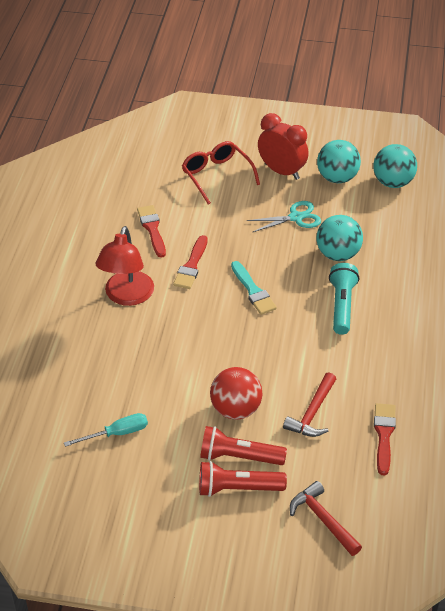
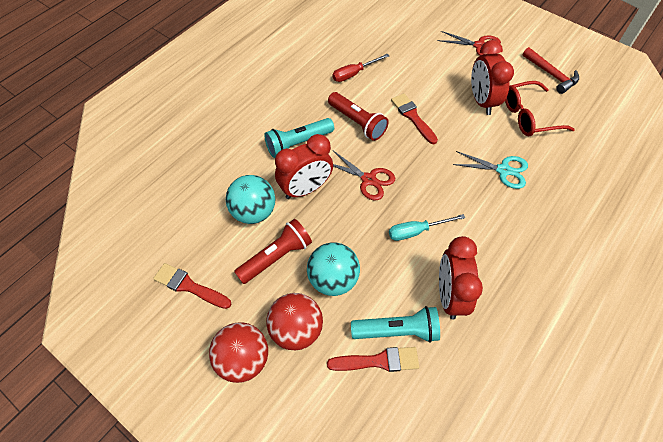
red ball: [210,367,262,419] = 1 -> [209,322,268,383] [266,293,323,350] = 2
red clock: [258,113,309,180] = 1 -> [275,134,333,199] [439,236,483,319] [471,40,514,115] = 3
red hammer: [283,372,336,437] [290,481,362,556] = 2 -> [522,47,579,94] = 1
red lamp: [95,226,154,306] = 1 -> none = 0
red scissors: none = 0 -> [333,151,395,200] [437,31,501,56] = 2
red screwdriver: none = 0 -> [332,54,389,82] = 1
turquoise ball: [317,140,361,183] [317,215,363,261] [373,144,417,188] = 3 -> [226,175,275,224] [307,242,360,296] = 2
turquoise brush: [231,261,277,315] = 1 -> none = 0
turquoise flashlight: [329,263,359,335] = 1 -> [264,118,334,158] [351,306,440,343] = 2

